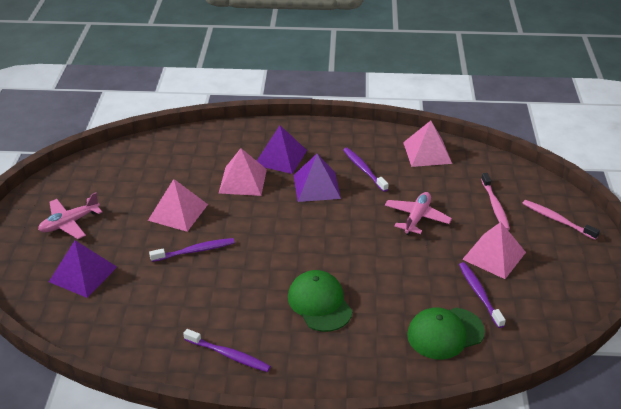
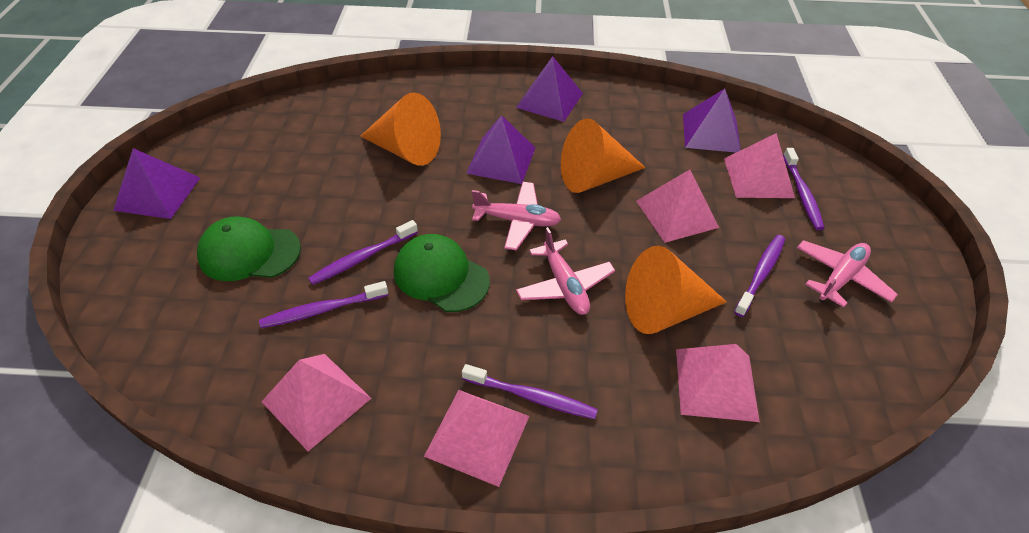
orange cone: none = 0 -> [360,93,441,166] [561,118,646,193] [625,246,727,334] = 3
pink plane: [38,192,102,239] [385,192,452,235] = 2 -> [472,182,561,250] [516,227,615,315] [797,240,898,308] = 3
pink pyramid: [148,179,208,232] [219,148,267,196] [403,121,452,167] [462,222,526,279] = 4 -> [262,354,372,451] [424,390,529,487] [636,170,719,243] [676,344,760,422] [724,133,795,198] = 5
pink toothbrush: [481,173,510,230] [522,200,600,240] = 2 -> none = 0
purple pyramid: [49,240,117,298] [257,125,307,174] [294,154,341,202] = 3 -> [113,148,200,219] [466,115,536,184] [516,56,583,122] [683,89,741,152] = 4
purple toothbrush: [149,238,235,262] [183,329,271,372] [343,148,389,192] [459,262,506,328] = 4 -> [259,281,388,328] [308,220,418,285] [462,364,598,419] [734,235,785,317] [783,148,825,230] = 5

